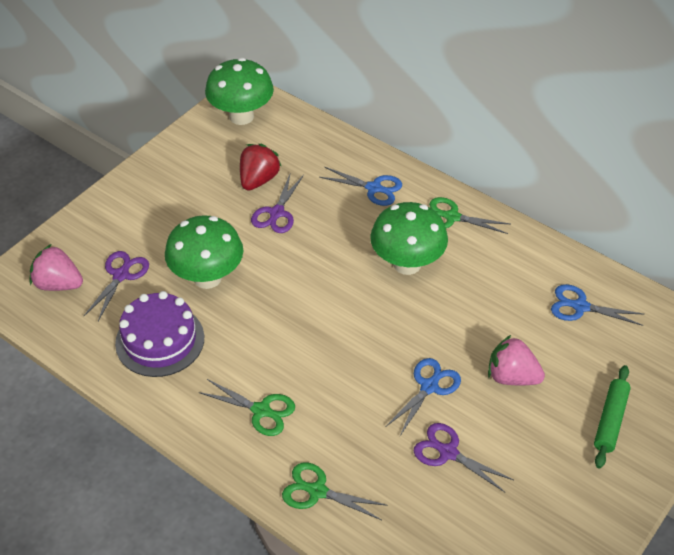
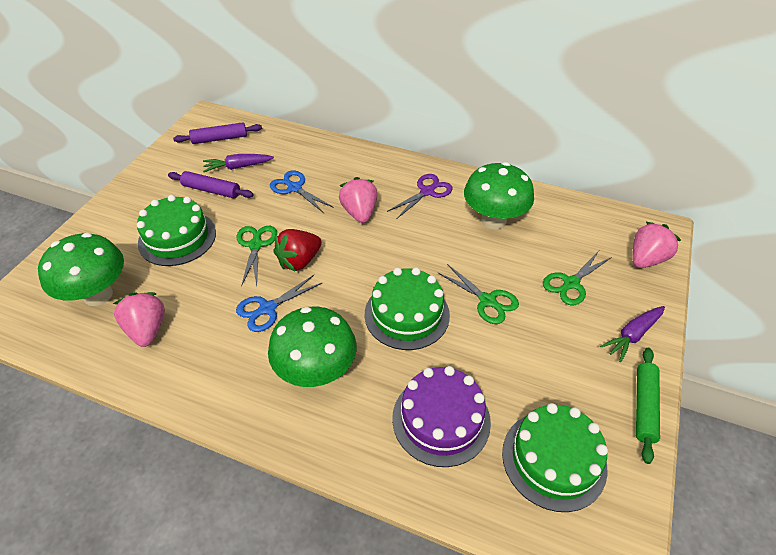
blue scissors: [319,167,402,206] [385,358,461,436] [551,284,645,326] = 3 -> [236,275,322,332] [270,170,334,213] = 2
green cake: none = 0 -> [137,195,216,266] [365,267,450,350] [502,403,608,512] = 3
pink strawberry: [29,244,83,291] [488,335,545,385] = 2 -> [113,292,165,347] [339,177,377,223] [632,222,681,268] = 3
purple carrot: none = 0 -> [203,154,274,172] [600,306,665,362] = 2
purple rolling pin: none = 0 -> [168,171,253,198] [173,122,262,144] = 2
purple scissors: [84,251,149,321] [251,172,304,233] [414,423,513,493] = 3 -> [387,174,453,218] = 1

